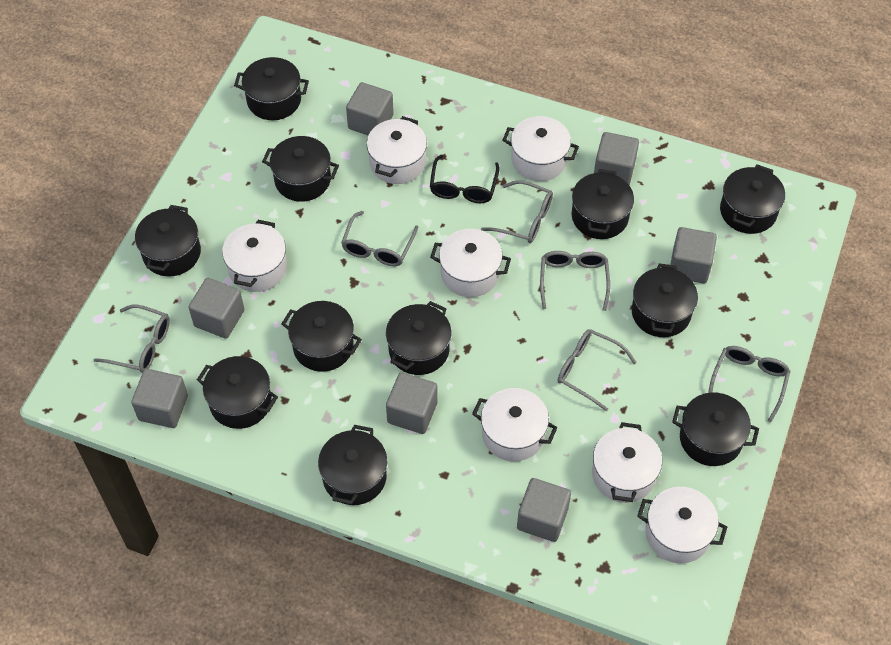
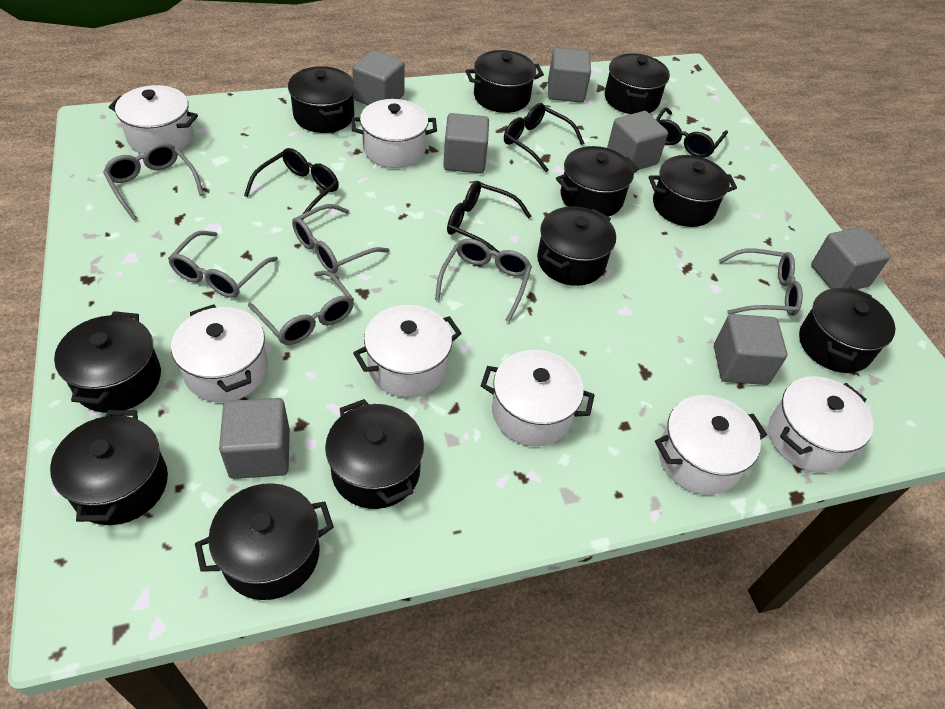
black glasses: [430,155,500,203] = 1 -> [244,148,339,220] [447,181,532,253] [504,103,584,172] [656,108,728,158] = 4

